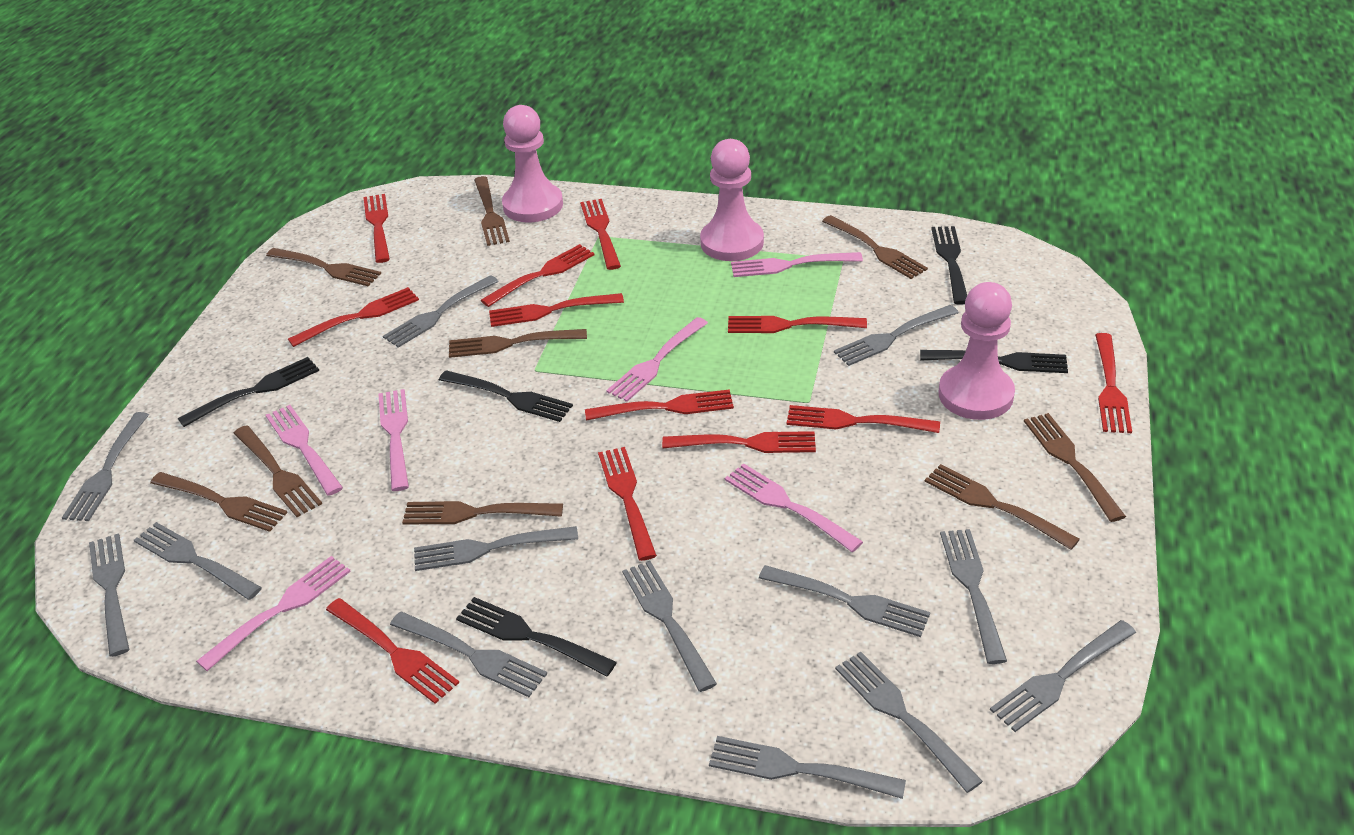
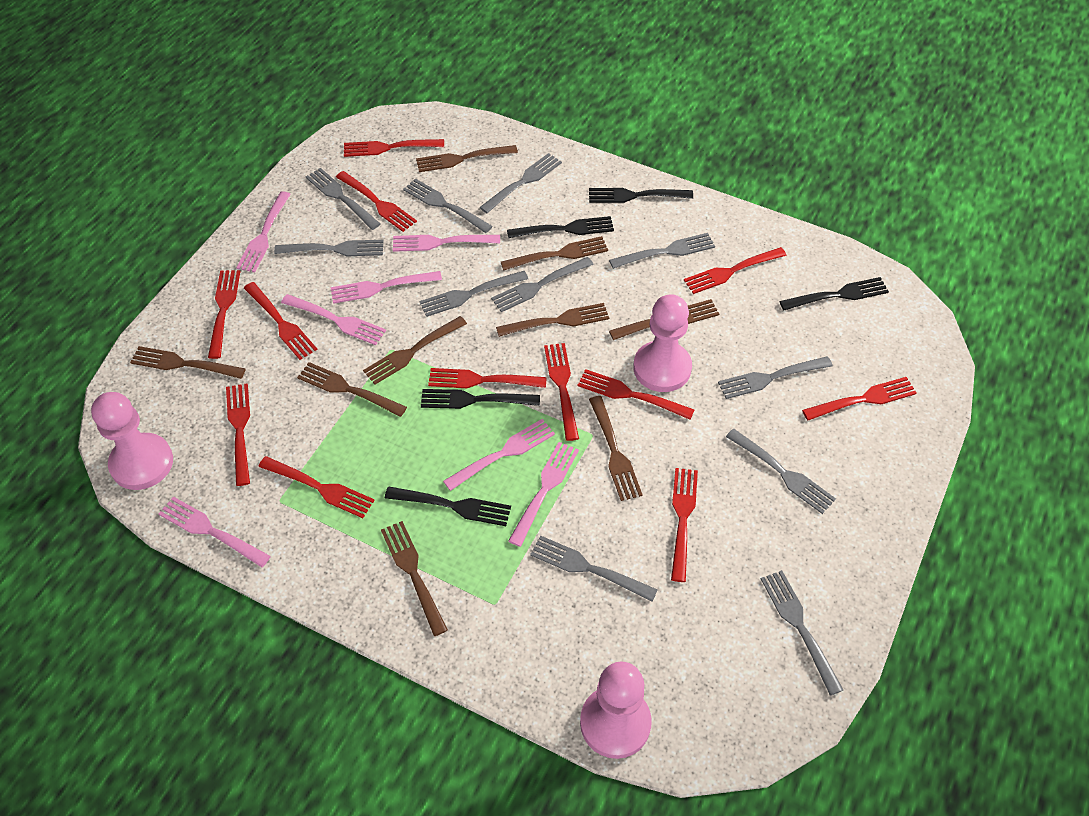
grey fork: [62,412,149,521] [89,533,129,657] [134,522,262,600] [383,275,499,348] [390,612,547,697] [414,526,578,571] [622,561,717,692] [709,736,906,799] [759,565,930,637] [834,305,959,366] [835,652,983,793] [940,529,1007,664] [990,620,1136,732] = 13 -> [274,240,384,256] [306,168,380,230] [403,179,493,233] [419,271,528,317] [479,153,562,213] [491,257,594,312] [530,536,658,602] [609,233,715,269] [718,356,832,399] [726,429,836,514] [761,570,843,695] = 11
pink fork: [196,556,351,671] [266,405,343,496] [378,389,409,491] [606,317,708,402] [725,463,863,552] [731,252,863,277] = 6 -> [158,497,271,567] [236,191,291,272] [281,294,386,345] [330,271,442,304] [393,235,500,252] [443,419,555,491] [508,442,579,547] = 7

